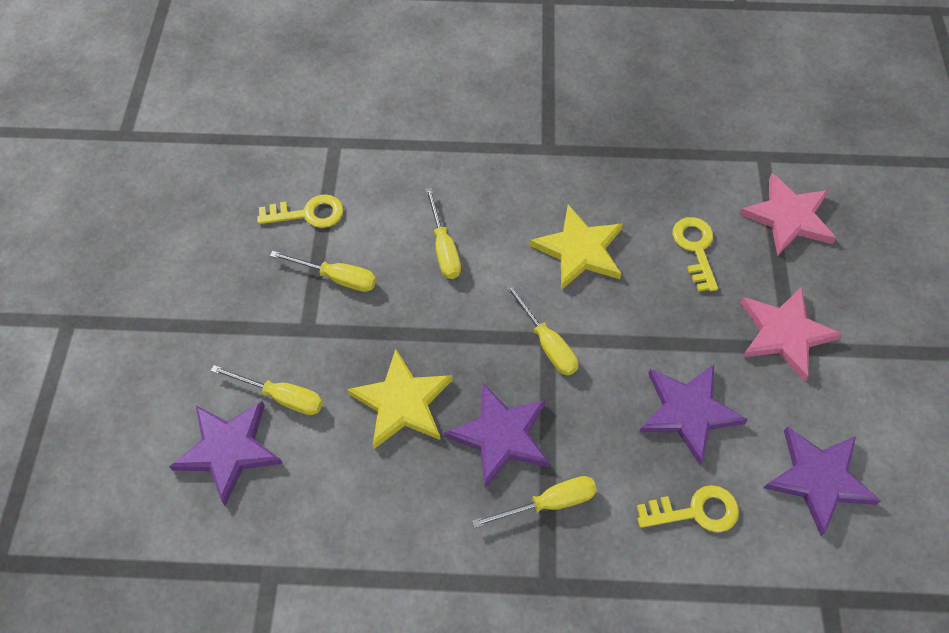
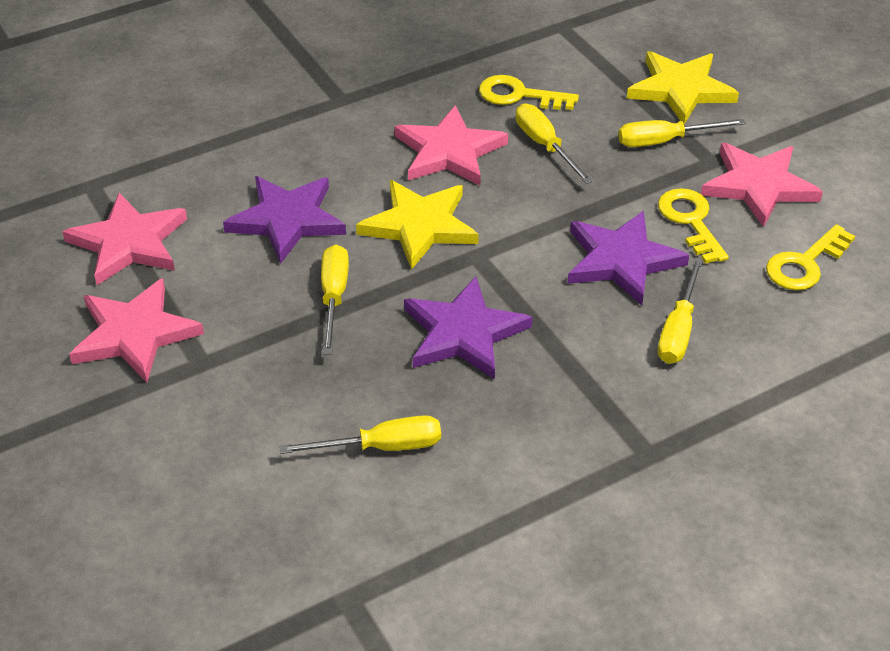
pink star: [739,173,836,256] [740,287,842,381] = 2 -> [62,193,187,285] [69,278,204,382] [395,105,508,185] [701,143,823,227] = 4
purple star: [169,401,283,505] [444,383,550,488] [639,364,748,465] [764,426,881,536] = 4 -> [223,176,346,264] [404,276,533,379] [567,211,689,305] = 3

